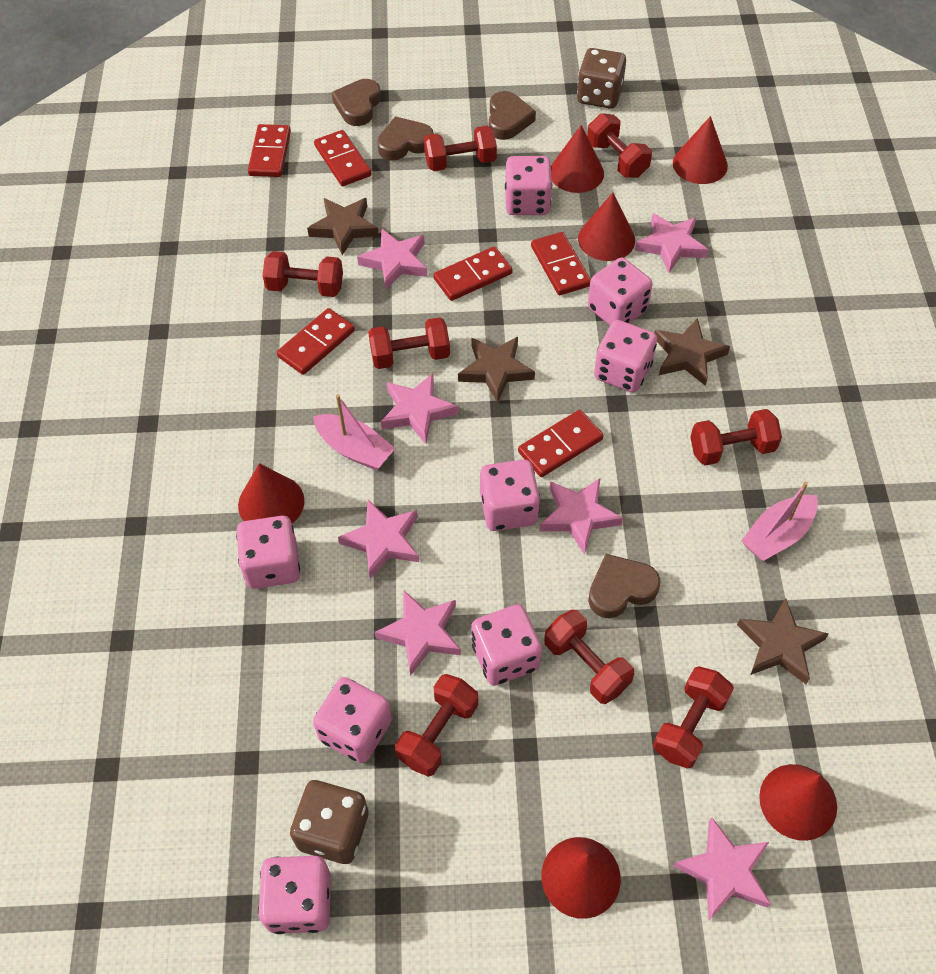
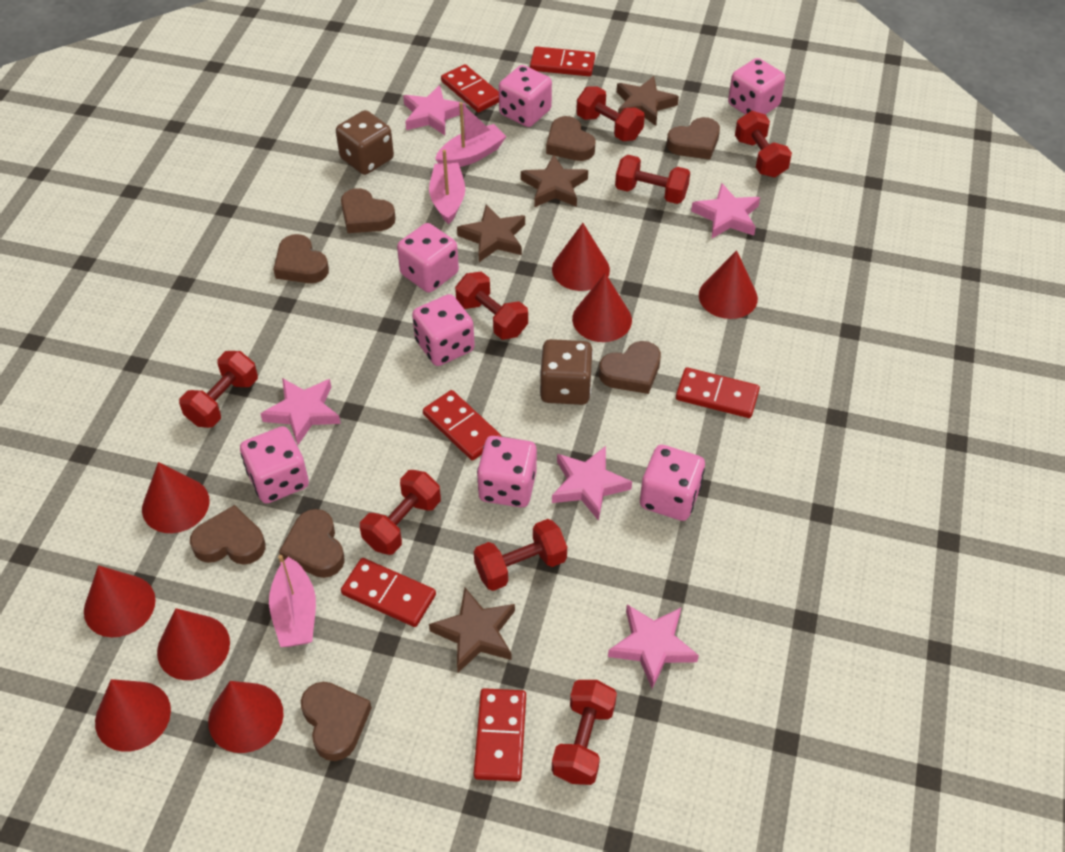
brown heart: [332,79,381,126] [377,116,434,161] [489,91,536,140] [588,554,660,618] = 4 -> [190,505,265,565] [273,234,329,283] [279,509,345,578] [301,682,372,761] [341,188,396,233] [546,116,596,161] [599,341,661,394] [667,117,720,159] = 8
pink boat: [313,394,395,470] [741,481,818,561] = 2 -> [269,555,316,647] [429,150,465,224] [435,102,506,167] = 3
pink dice: [236,516,300,589] [258,856,331,934] [313,677,392,763] [472,604,542,686] [480,459,540,531] [505,156,552,215] [588,258,653,325] [594,320,657,393] = 8 -> [240,426,309,503] [397,223,459,292] [412,294,475,366] [477,436,537,507] [499,65,552,127] [640,445,705,521] [728,58,785,115] = 7
pink star: [338,500,419,579] [357,228,427,290] [375,590,461,676] [381,374,458,444] [539,478,623,554] [635,213,708,273] [674,817,771,920] = 7 -> [261,378,341,445] [403,85,466,135] [552,446,632,521] [608,605,699,689] [691,183,760,238] = 5
red cone: [238,463,304,524] [541,837,621,919] [551,125,604,193] [578,192,635,261] [673,116,728,184] [759,764,837,841] = 6 -> [84,565,156,637] [95,679,171,752] [142,462,209,533] [157,608,230,680] [208,681,284,753] [552,223,610,291] [572,273,632,342] [699,250,758,319] = 8

